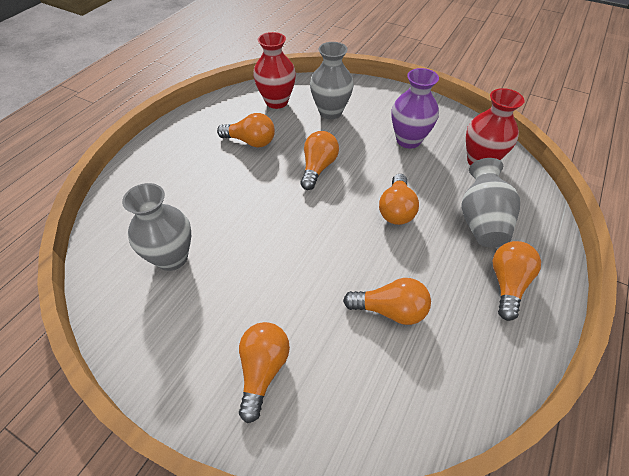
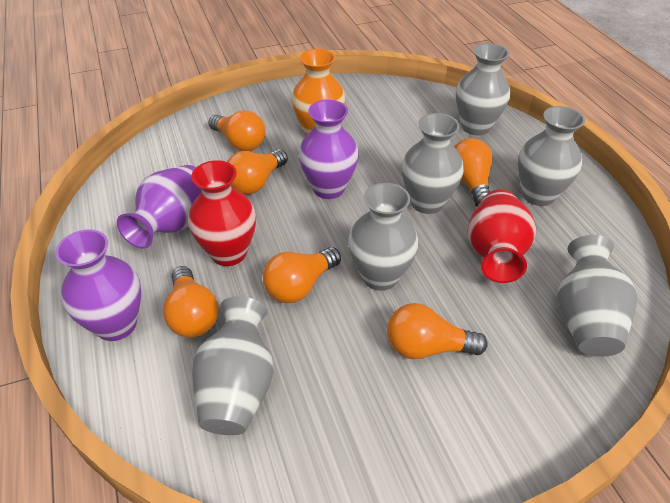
grey vase: [122,183,191,271] [310,42,354,119] [461,158,520,247] = 3 -> [192,296,274,435] [348,183,419,291] [401,113,464,214] [456,43,510,136] [518,106,585,206] [557,235,637,357] = 6
orange vase: none = 0 -> [291,49,346,135] = 1
purple vase: [391,68,439,149] = 1 -> [55,229,141,341] [117,165,202,249] [298,100,359,199] = 3

